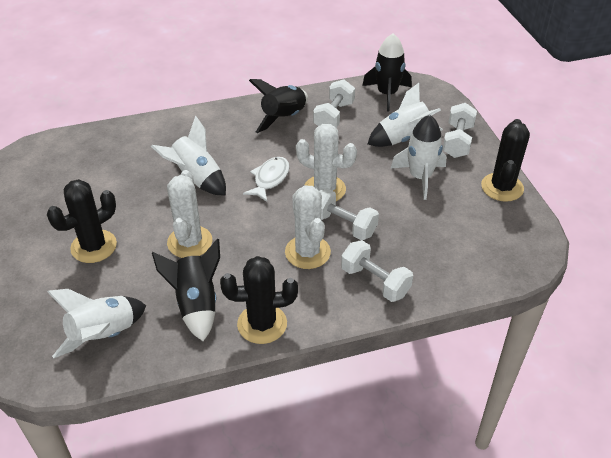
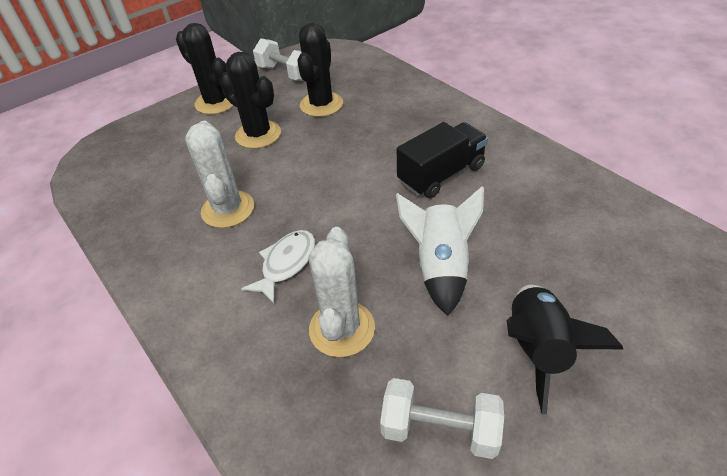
black rocket: [152,239,220,341] [249,79,308,133] [362,33,412,112] = 3 -> [507,285,623,415] = 1
black truck: none = 0 -> [397,122,488,198] = 1
white cactus: [167,170,212,258] [285,185,331,269] [296,124,357,201] = 3 -> [185,121,254,228] [308,227,375,357] = 2
white dumbbell: [313,80,355,128] [320,189,379,240] [341,240,413,302] [443,103,477,158] = 4 -> [253,39,304,81] [380,378,504,459] = 2
white rocket: [47,289,146,358] [151,116,226,196] [368,83,443,147] [390,115,446,200] = 4 -> [396,186,484,316] = 1

